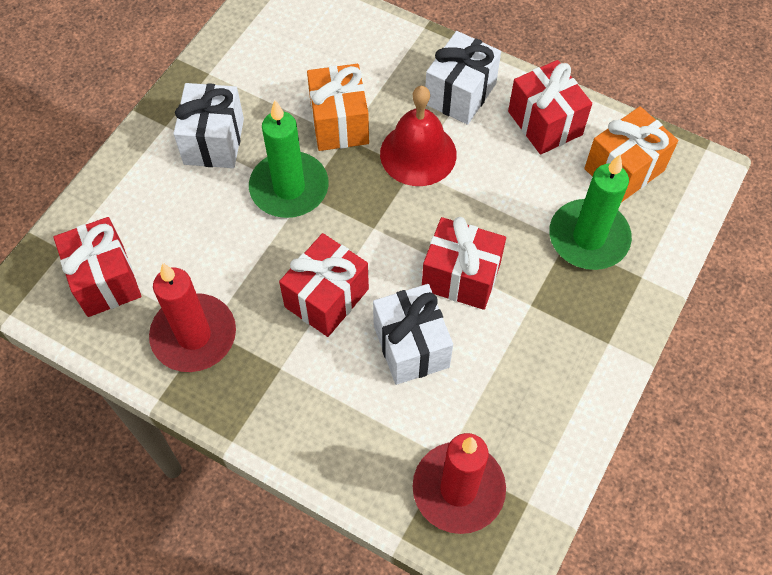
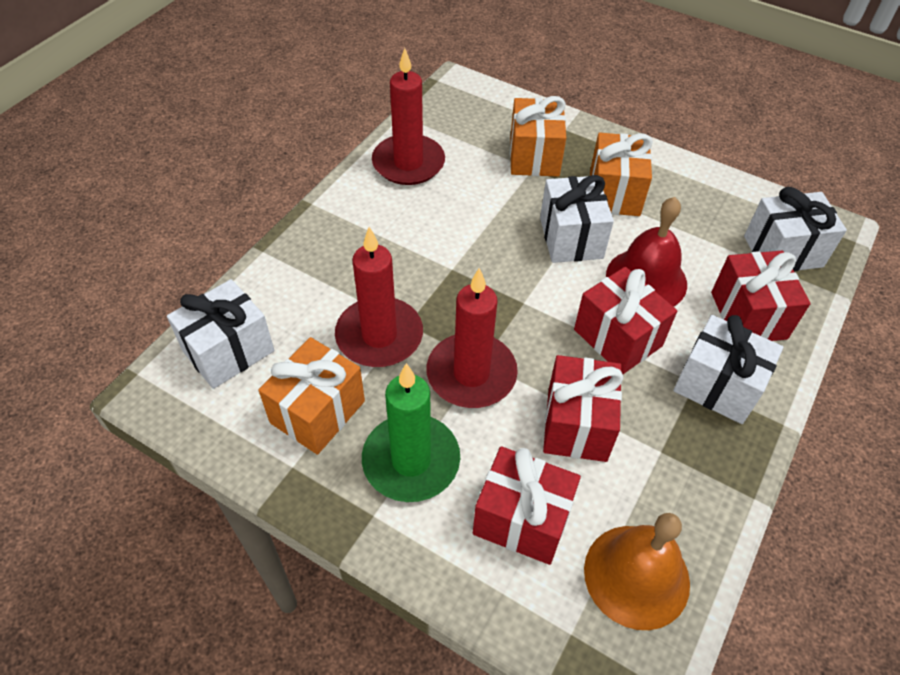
green candle: [249,100,329,218] [549,155,632,270] = 2 -> [362,363,460,502] = 1
orange bell: none = 0 -> [584,513,690,630] = 1
orange gift: [307,64,369,151] [584,106,678,202] = 2 -> [258,337,365,455] [510,96,566,177] [590,133,653,216] = 3
red candle: [149,263,236,372] [412,433,506,534] = 2 -> [335,227,423,367] [372,48,445,185] [427,268,518,408] = 3
white gift: [173,83,244,168] [373,284,453,385] [425,31,501,125] = 3 -> [167,279,274,389] [540,175,614,263] [673,315,783,424] [744,187,847,272] = 4

